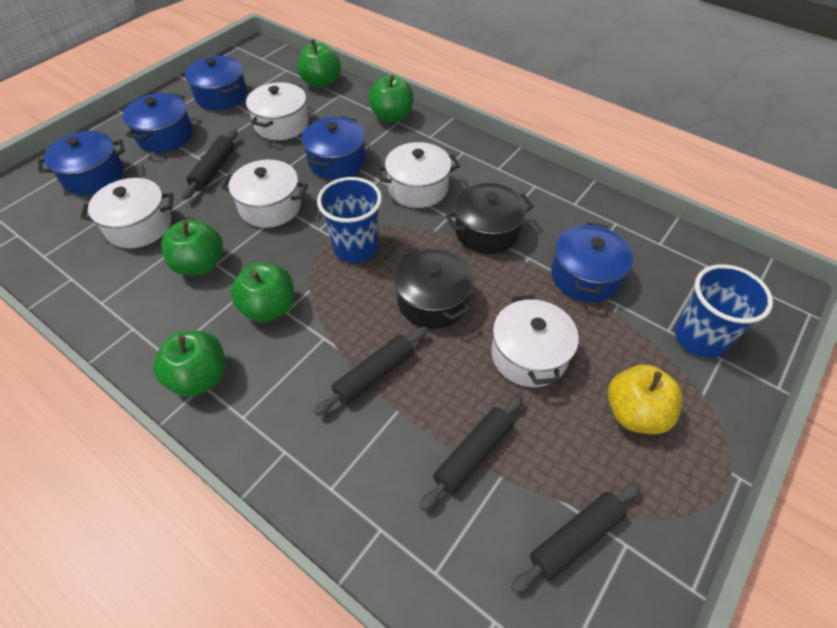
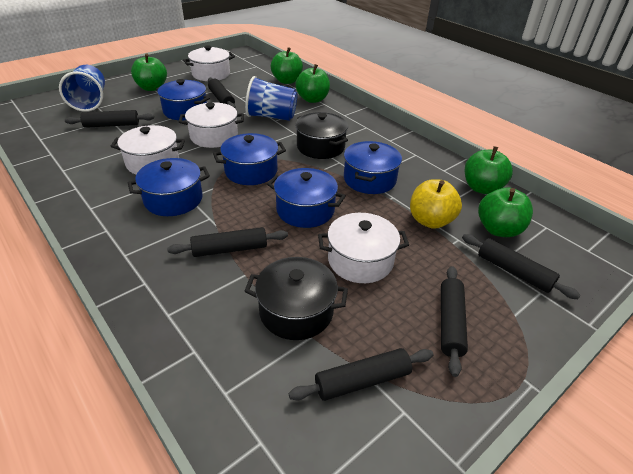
black rolling pin: [182,129,238,200] [314,327,428,416] [420,395,523,511] [511,482,641,593] = 4 -> [65,110,154,128] [167,227,288,257] [208,78,236,108] [288,348,433,401] [441,266,468,377] [462,234,581,299] = 6
white pot: [80,178,173,248] [221,159,308,228] [246,82,309,140] [376,142,460,208] [491,295,579,387] = 5 -> [111,125,185,174] [179,102,244,148] [183,45,235,81] [318,213,409,283] = 4

